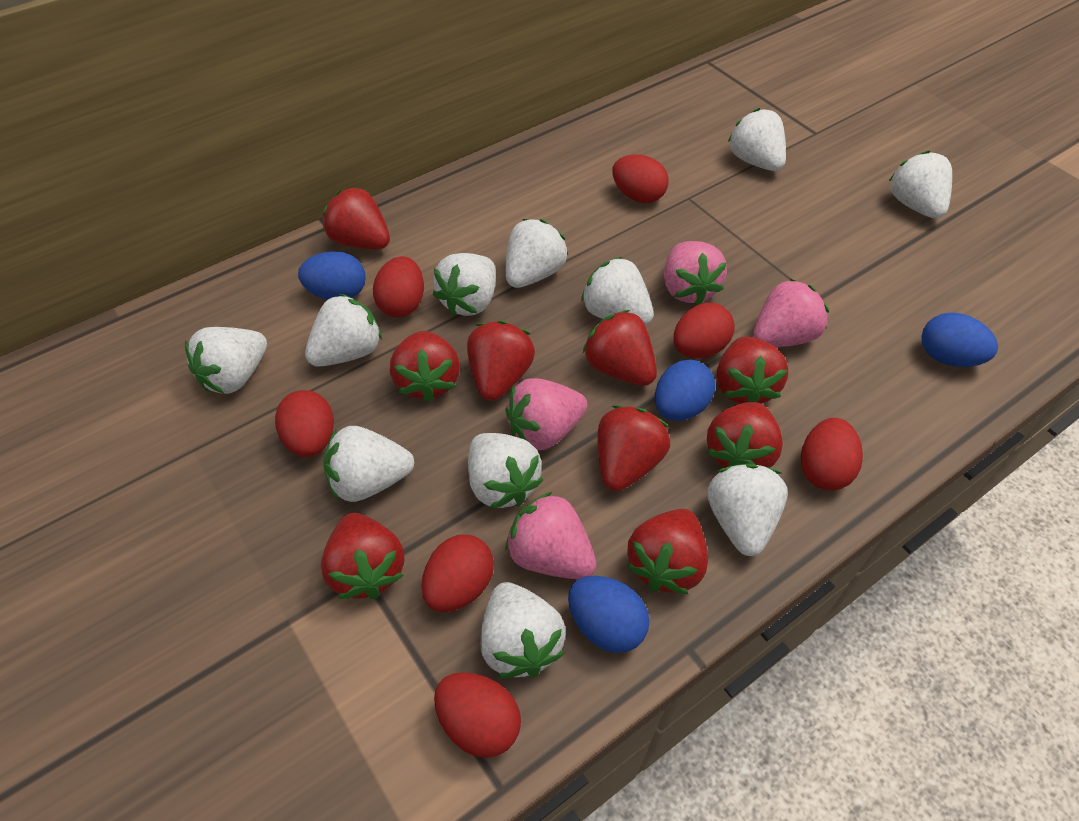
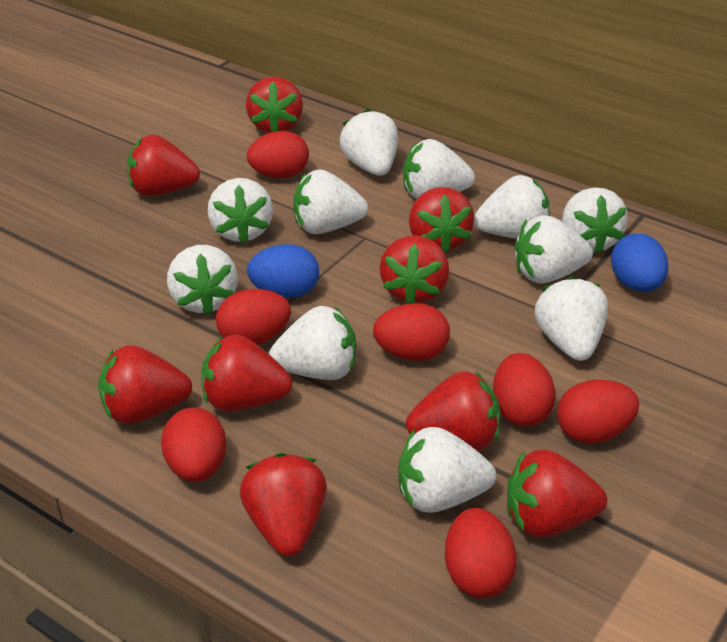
blue egg: [298,251,366,300] [568,576,650,653] [655,360,715,421] [921,312,998,367] = 4 -> [247,244,319,298] [611,234,668,292] = 2
pink strawberry: [505,378,587,450] [506,492,596,579] [664,241,727,305] [753,279,829,348] = 4 -> none = 0

